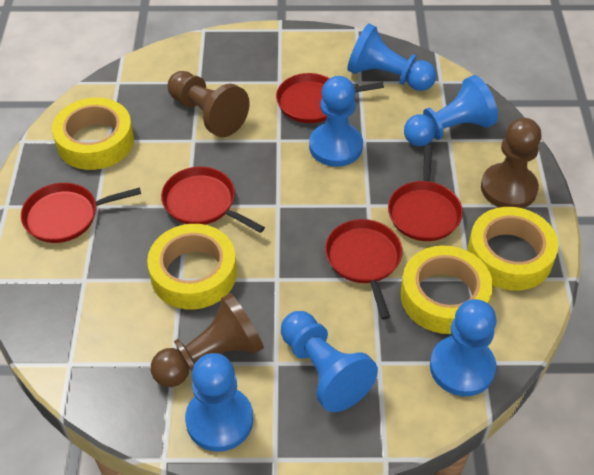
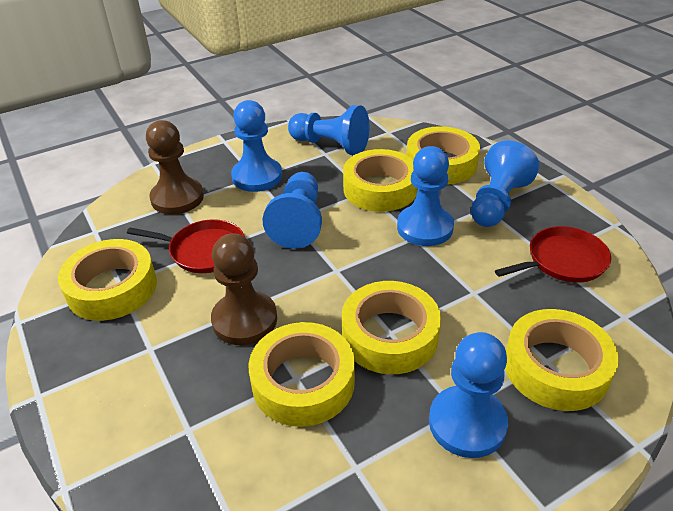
brown pawn: [151,293,264,387] [168,71,249,137] [481,118,541,208] = 3 -> [146,120,204,214] [211,233,277,345] = 2
red pan: [21,183,141,243] [161,167,265,233] [276,73,384,123] [325,219,402,319] [388,145,463,241] = 5 -> [127,219,245,273] [495,226,611,283] = 2
yellow tape: [52,98,134,170] [147,224,237,309] [401,246,493,334] [467,207,559,291] = 4 -> [58,239,157,321] [249,322,355,427] [342,281,441,374] [343,149,418,212] [407,126,480,184] [505,309,619,411] = 6

